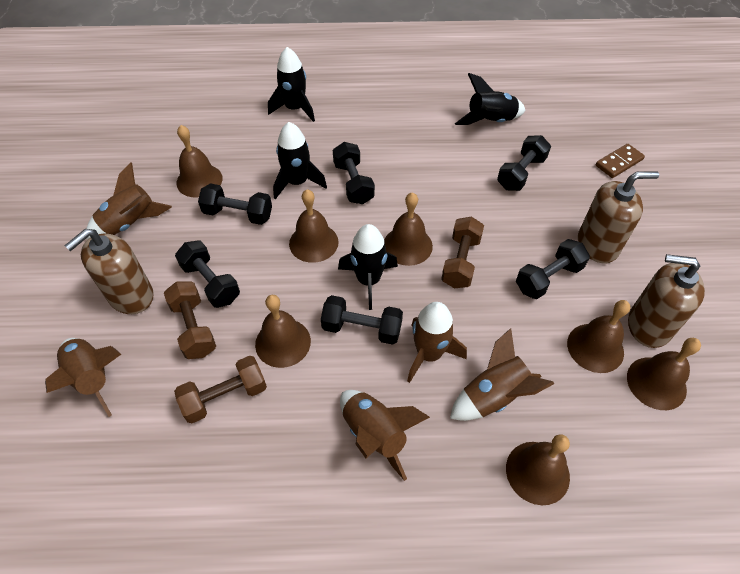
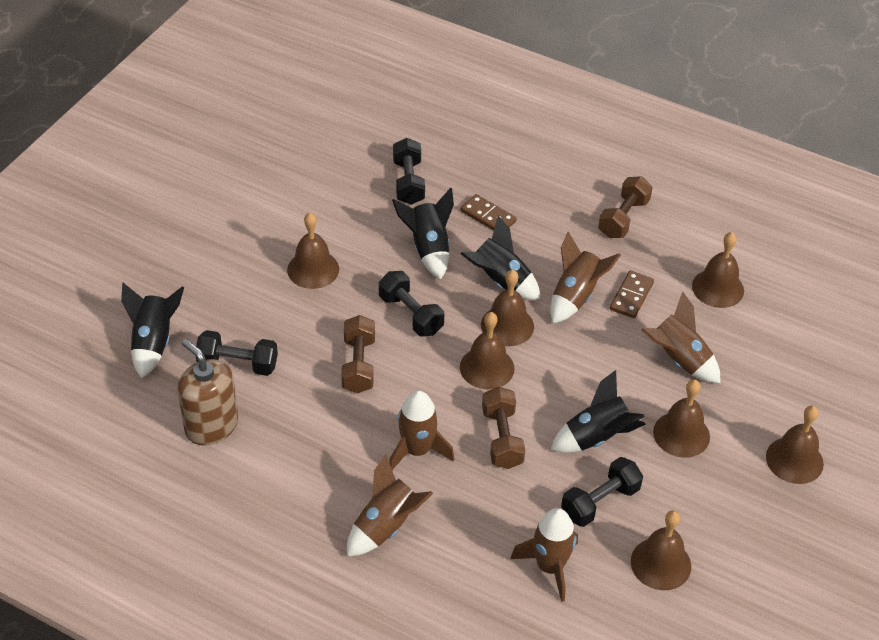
black dumbbell: [175,241,240,308] [198,183,272,225] [321,295,403,345] [333,142,375,204] [497,135,551,191] [516,239,590,299] = 6 -> [196,330,278,376] [379,271,444,337] [393,138,425,205] [561,457,643,527] = 4
brown domino: [596,144,645,178] = 1 -> [461,194,517,231] [610,271,654,318] = 2
brown soap dispenser: [64,229,154,314] [578,172,659,263] [628,254,705,348] = 3 -> [178,339,238,445] = 1

